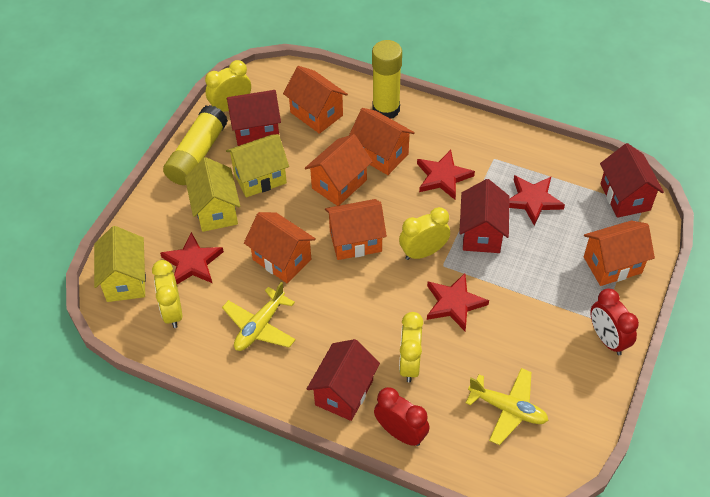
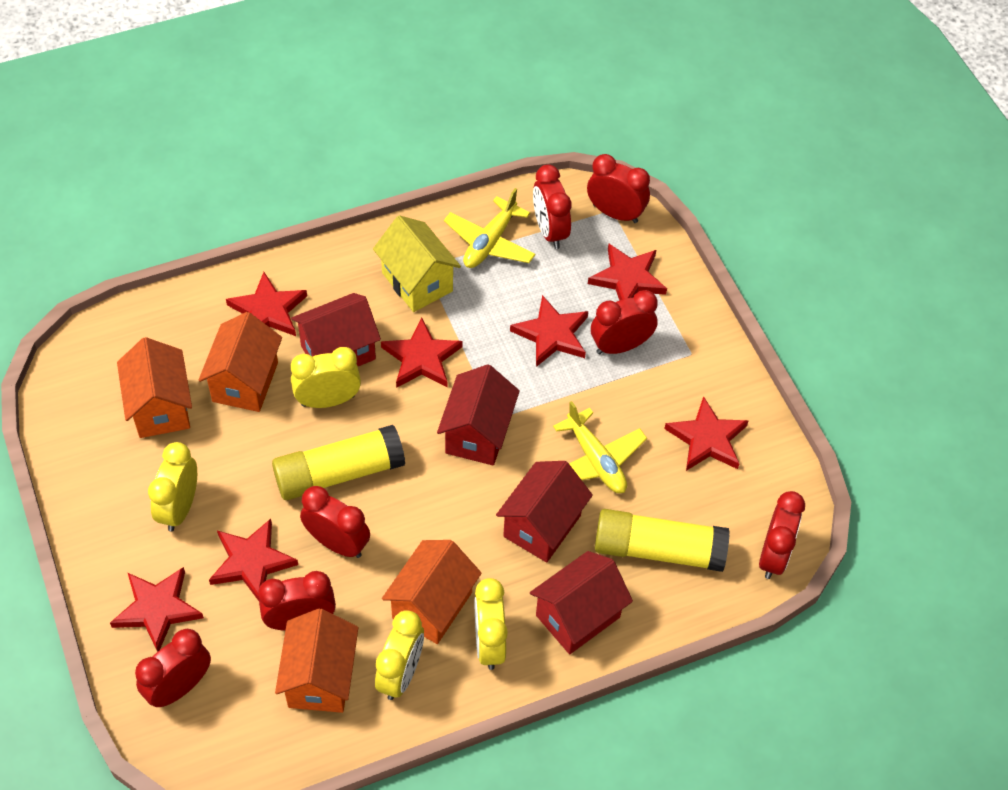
orange house: [244,212,316,283] [283,66,348,134] [305,134,373,206] [325,199,387,260] [349,108,415,175] [584,221,655,286] = 6 -> [117,337,192,438] [199,312,282,412] [275,609,358,713] [382,540,482,644] = 4
red clock: [374,387,430,446] [591,289,639,355] = 2 -> [135,629,211,707] [258,571,336,631] [300,486,370,558] [533,165,572,249] [587,154,650,223] [591,290,658,354] [759,491,805,579] = 7
red star: [160,232,224,284] [417,150,475,200] [427,273,489,331] [509,175,565,226] = 4 -> [110,567,204,652] [209,519,298,601] [226,272,307,336] [381,317,463,388] [510,295,588,367] [588,244,667,301] [664,396,749,471] = 7
yellow house: [94,226,146,302] [185,157,240,232] [226,134,289,197] = 3 -> [373,215,461,312] = 1

